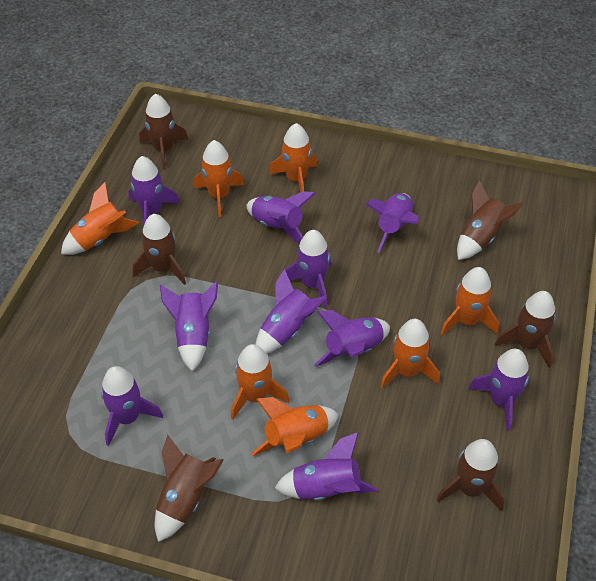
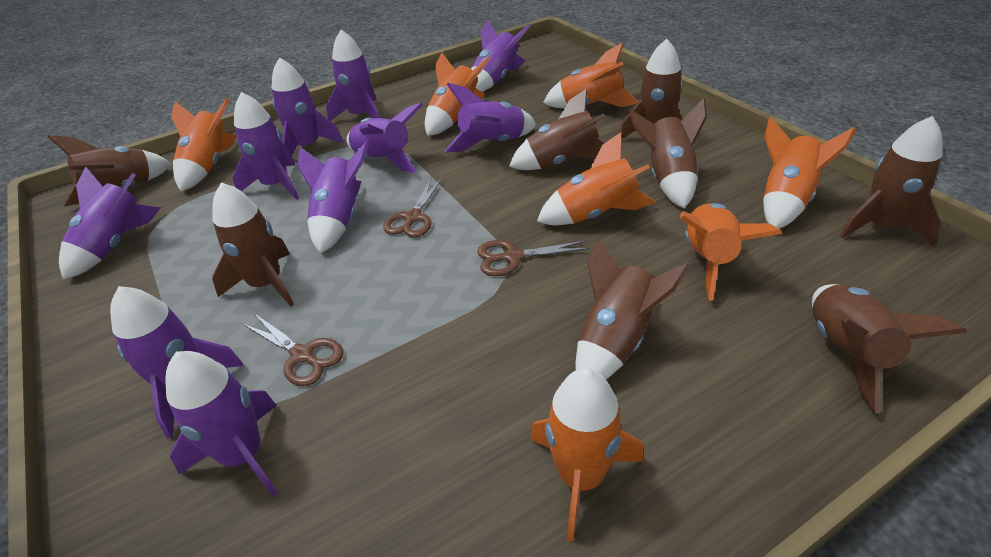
brown rocket: [133,214,186,285] [139,93,188,169] [155,435,224,542] [437,439,504,512] [457,180,524,260] [495,291,556,368] = 6 -> [48,135,171,207] [212,182,294,307] [509,89,605,170] [576,238,691,379] [620,39,683,138] [629,98,707,209] [812,284,967,413] [840,116,943,246] = 8
brown scissors: none = 0 -> [243,314,344,386] [383,177,442,238] [477,240,590,276] = 3

